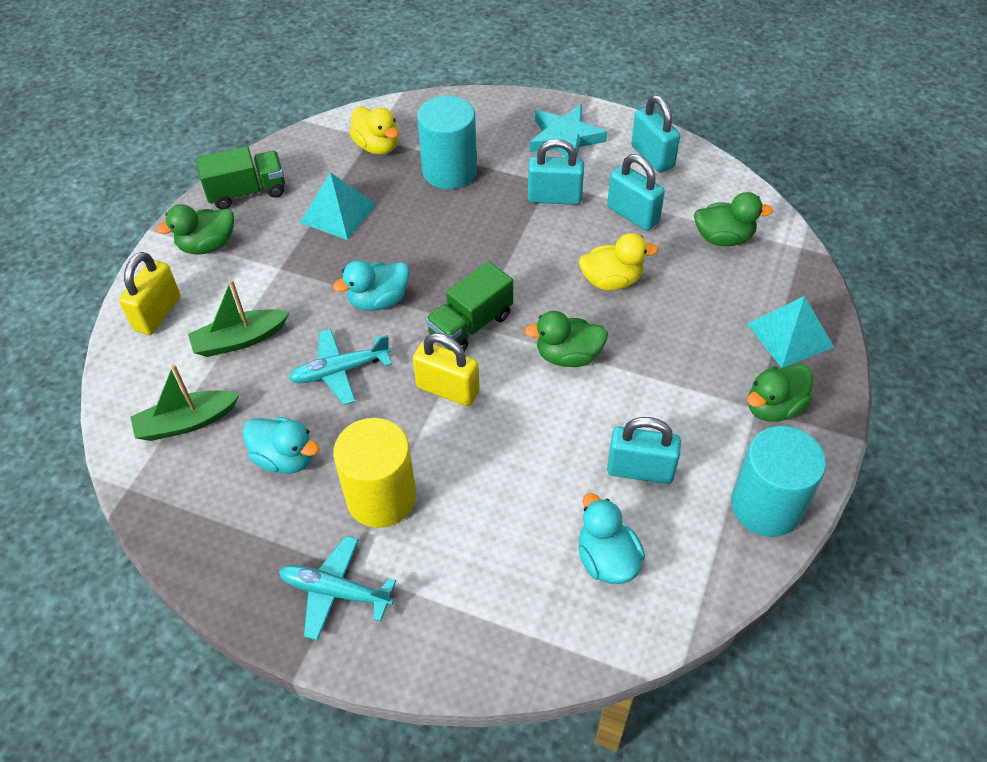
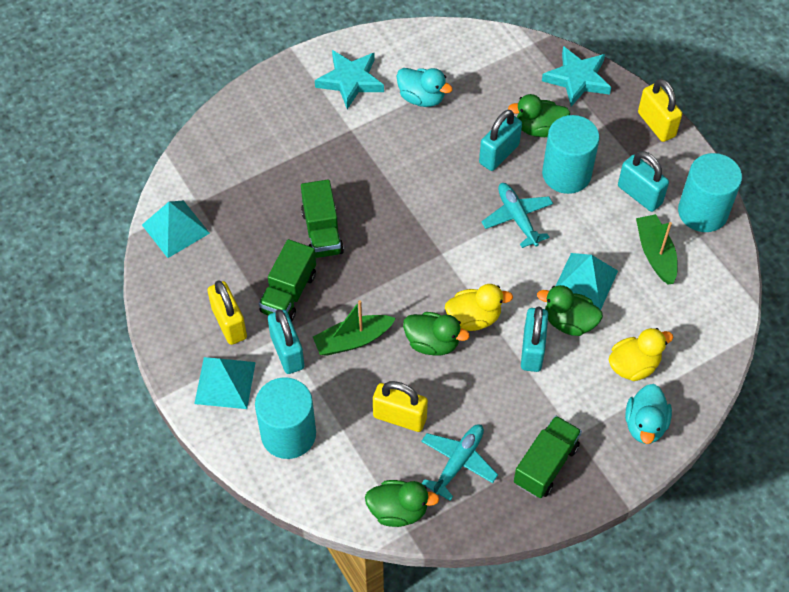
green truck: [196,146,285,209] [425,261,513,351] = 2 -> [259,239,316,321] [301,180,344,258] [514,415,582,498] = 3
turquoise cylinder: [417,96,477,189] [731,426,826,537] = 2 -> [255,377,316,459] [542,115,600,194] [678,153,742,232] = 3
turquoise duck: [243,417,319,474] [333,260,410,311] [578,493,645,584] = 3 -> [396,68,453,107] [625,384,672,444] = 2
turquoise pyramid: [300,172,376,240] [747,296,834,368] = 2 -> [142,201,210,258] [194,357,256,409] [556,253,618,310] = 3
turquoise star: [530,104,607,158] = 1 -> [315,50,384,109] [542,46,611,107] = 2
yellow cylinder: [333,418,416,528] = 1 -> none = 0
yellow padlock: [119,252,180,335] [413,333,480,406] = 2 -> [208,281,247,345] [373,381,428,432] [638,79,682,142] = 3

